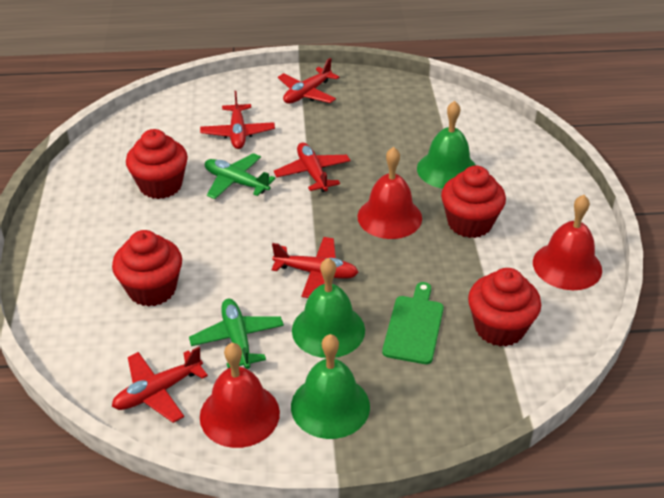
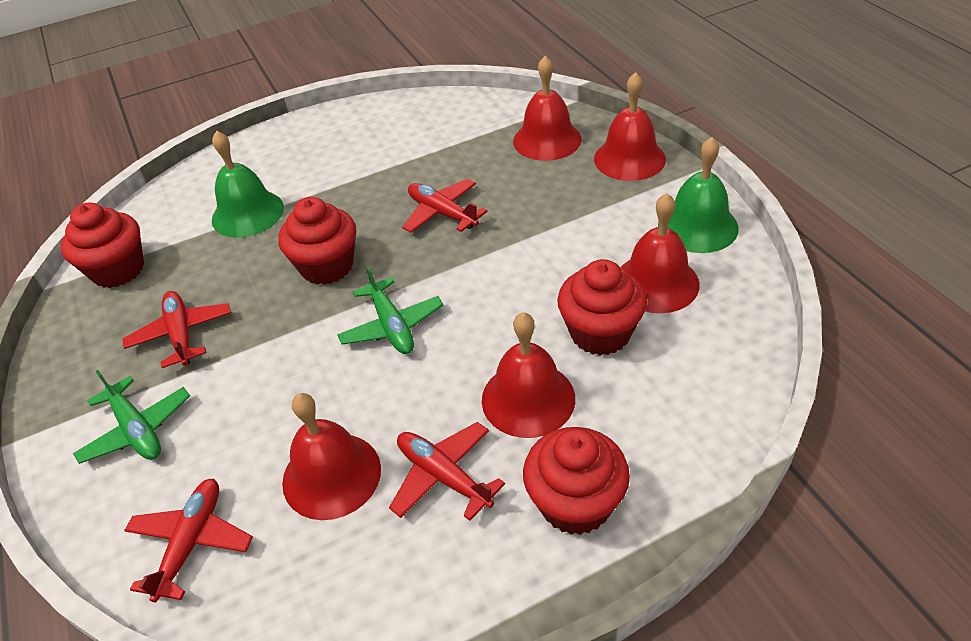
green bell: [291,334,370,439] [292,258,365,358] [417,101,476,189] = 3 -> [212,131,284,238] [658,137,739,253] = 2
green cutting board: [382,282,444,364] = 1 -> none = 0
red bell: [200,343,280,448] [358,147,422,239] [533,195,602,290] = 3 -> [282,393,381,520] [482,312,575,438] [513,55,581,161] [594,72,666,181] [621,193,700,313] = 5
red plane: [112,347,208,423] [200,91,275,149] [271,237,359,298] [274,143,351,192] [278,58,340,104] = 5 -> [122,291,231,368] [124,479,253,603] [389,422,505,521] [402,178,487,233] = 4

